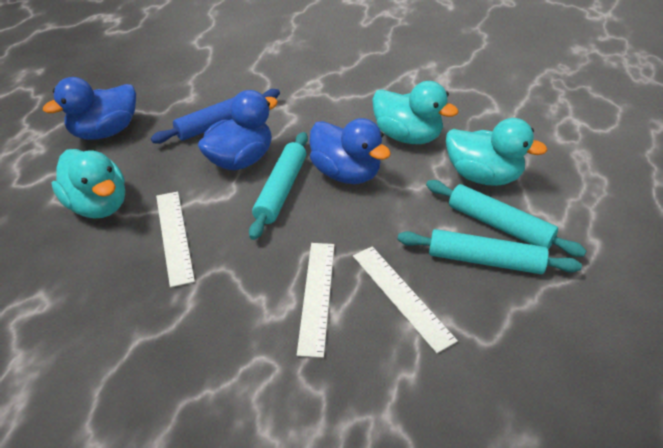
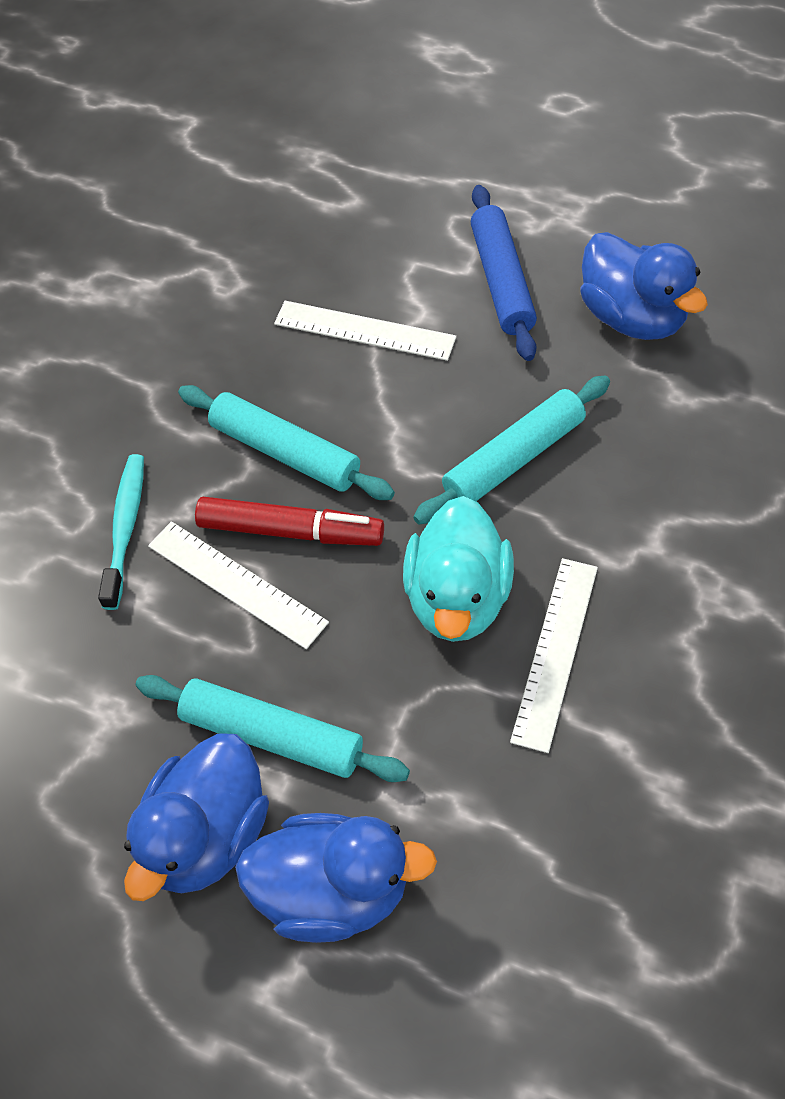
red marker: none = 0 -> [195,497,384,546] = 1
turquoise duck: [52,149,125,219] [372,81,459,144] [446,118,548,186] = 3 -> [403,496,514,642] = 1
turquoise toothbrush: none = 0 -> [98,454,144,610] = 1

